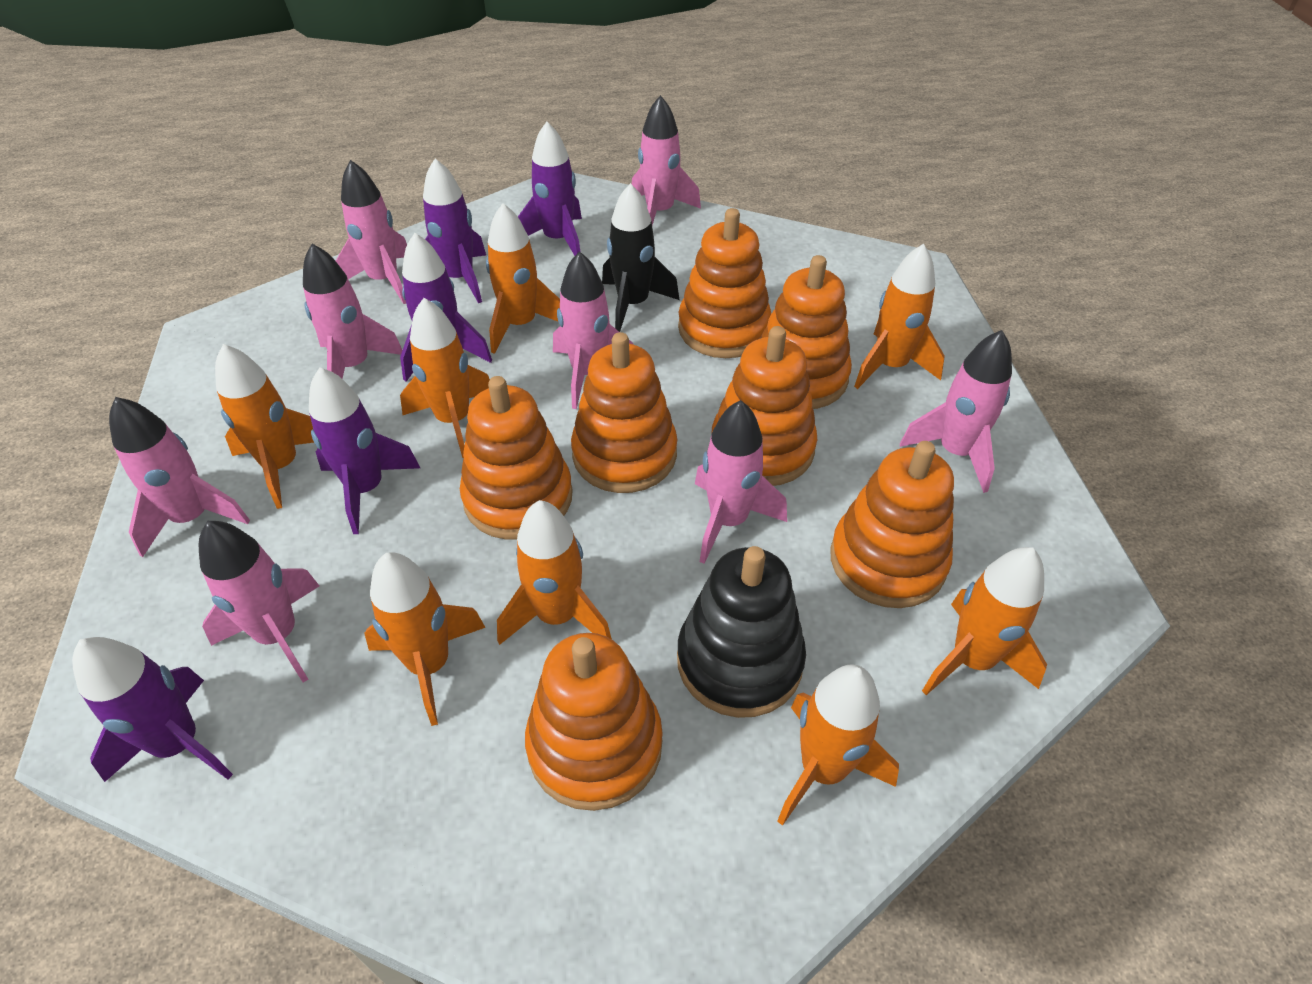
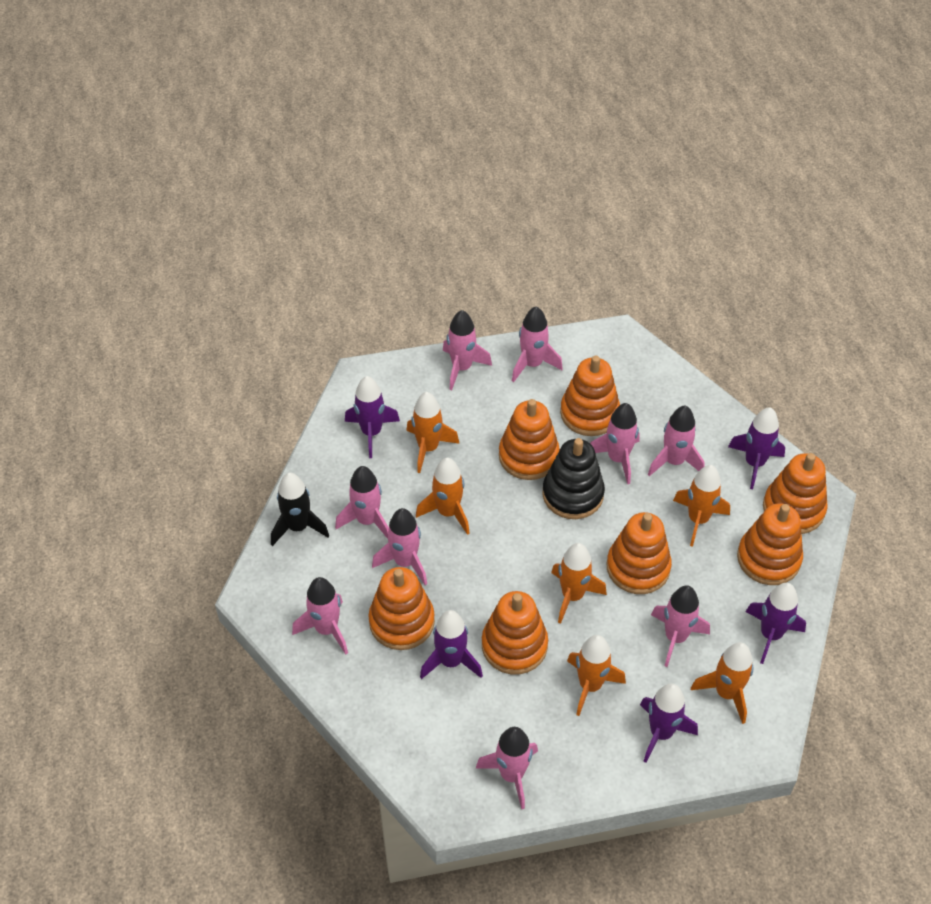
orange rocket: [215,344,314,509] [364,552,486,726] [400,298,490,458] [486,203,560,354] [497,500,612,645] [777,664,899,826] [854,244,945,389] [922,547,1047,695] = 8 -> [406,392,460,473] [416,458,470,535] [551,543,607,624] [567,635,626,716] [673,465,730,547] [691,642,754,724] = 6
pink rocket: [109,397,250,558] [199,521,319,682] [303,244,402,379] [336,160,407,304] [553,251,633,409] [632,95,701,225] [695,400,787,564] [900,330,1012,493] = 8 -> [292,577,348,654] [335,466,389,539] [372,508,427,585] [443,310,492,390] [476,727,538,809] [512,306,563,382] [590,403,640,484] [648,405,705,476] [651,585,710,667] = 9

